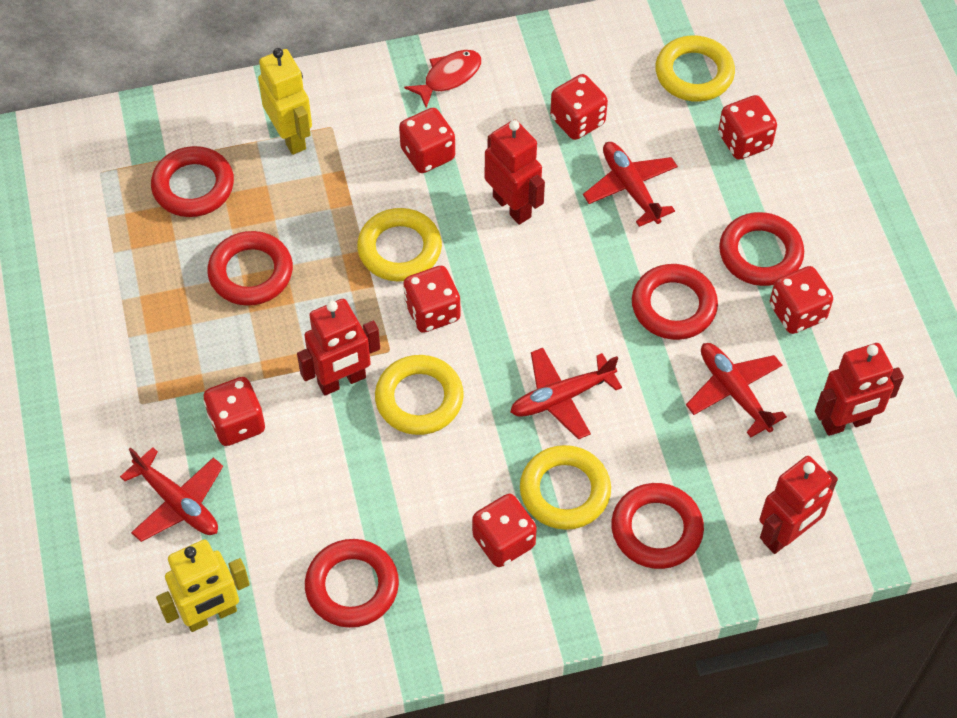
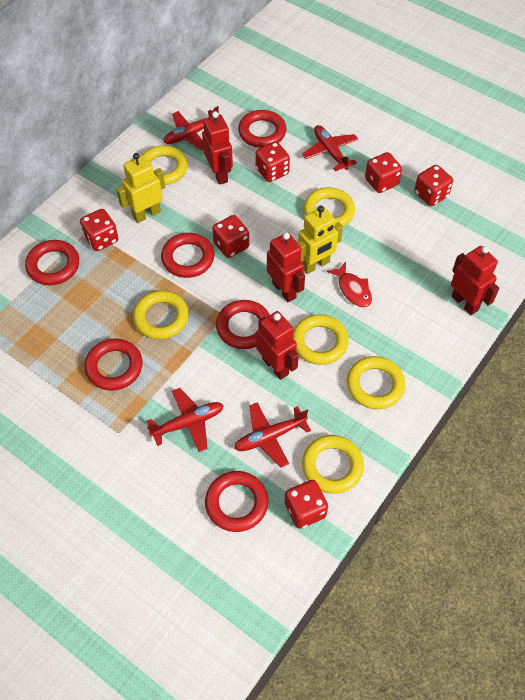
red dice: [203,377,265,446] [399,108,455,173] [403,266,461,333] [472,494,537,567] [550,74,608,140] [718,95,777,160] [770,266,833,334] = 7 -> [80,209,119,251] [212,215,249,258] [255,142,290,182] [285,480,328,529] [365,152,402,193] [414,165,453,206] = 6
yellow ring: [357,208,442,282] [375,355,464,435] [520,445,611,530] [655,35,735,102] = 4 -> [133,291,189,339] [142,145,188,185] [293,314,349,365] [302,435,364,494] [304,187,355,227] [347,356,405,409] = 6

